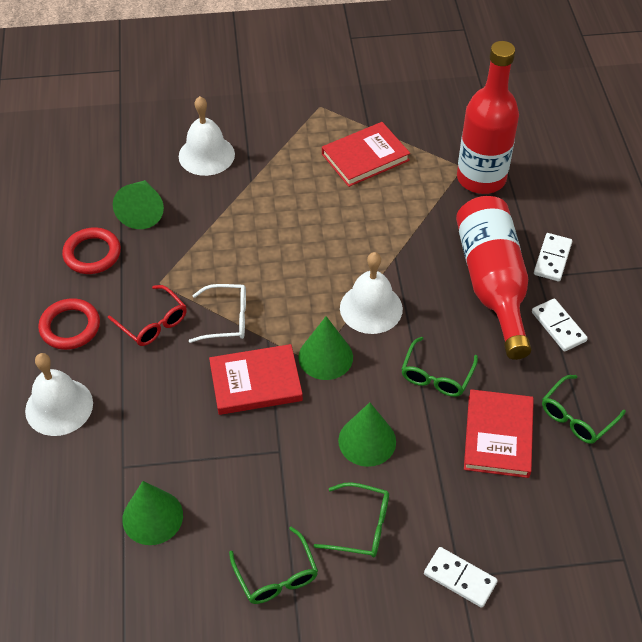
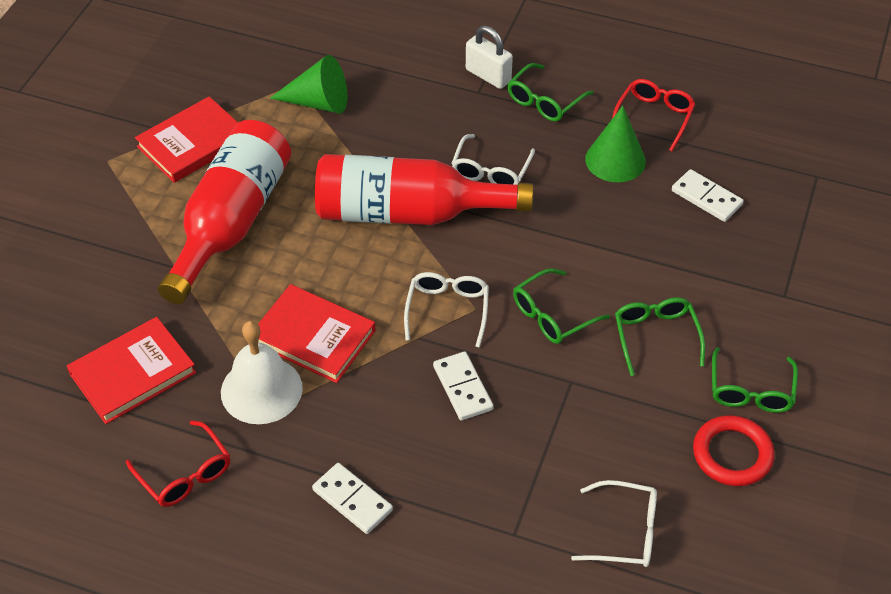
green cone: [113,180,164,229] [122,481,183,545] [298,316,353,380] [338,402,396,467] = 4 -> [270,55,347,114] [585,106,646,182] = 2
red glasses: [108,285,187,346] = 1 -> [126,420,230,507] [612,79,695,152] = 2
red ring: [38,298,100,350] [62,227,121,274] = 2 -> [693,415,775,486] = 1
white bell: [25,353,93,436] [179,96,235,176] [340,252,403,334] = 3 -> [221,321,303,424] = 1
white glasses: [189,284,246,343] = 1 -> [404,272,489,348] [451,134,535,185] [571,480,657,567] = 3
white padlock: none = 0 -> [466,26,513,89] = 1

